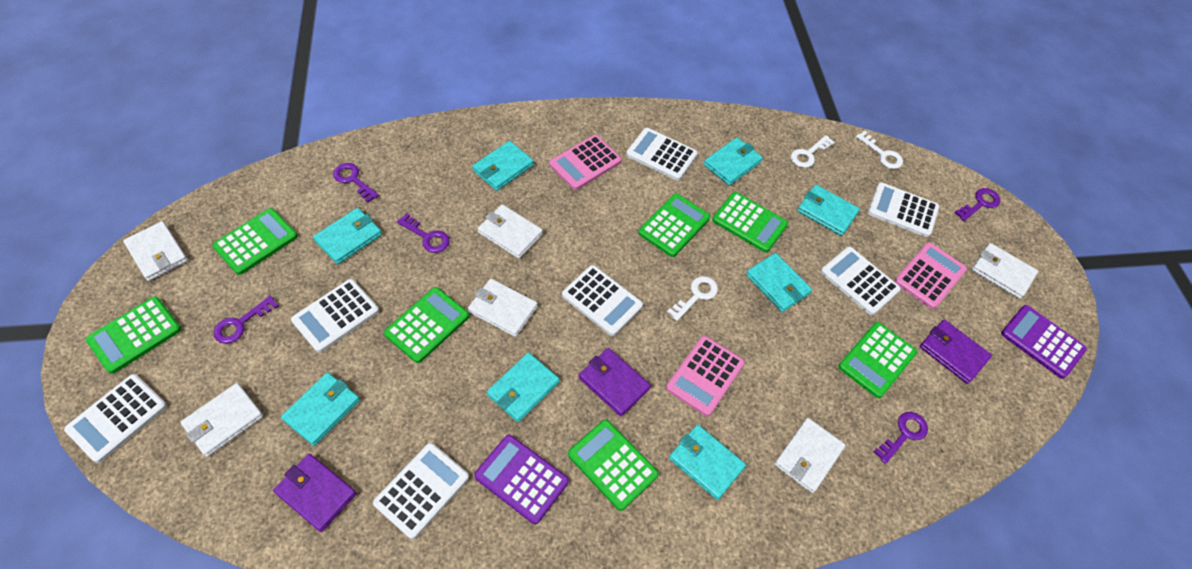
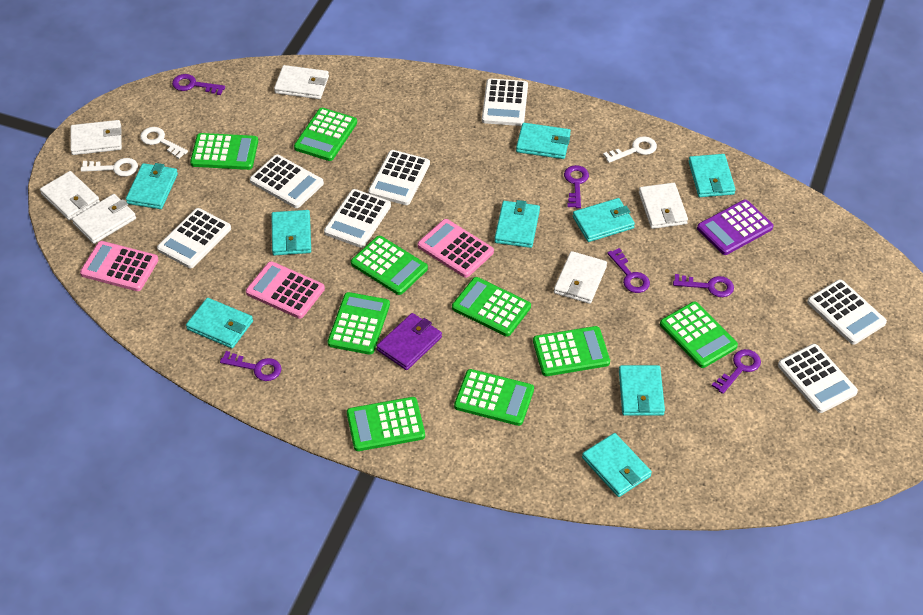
green calculator: [86,297,181,374] [212,208,298,275] [384,287,469,363] [568,420,659,511] [638,194,710,257] [712,192,788,252] [838,322,917,398] = 7 -> [190,133,258,170] [294,108,357,161] [327,292,390,355] [347,397,425,451] [351,236,428,295] [452,277,531,337] [454,369,534,426] [533,326,610,376] [660,302,738,368] = 9
purple calculator: [474,435,569,524] [1001,305,1087,379] = 2 -> [697,200,773,255] = 1
purple key: [214,296,279,344] [333,163,379,203] [397,213,450,253] [873,412,928,464] [954,188,1000,221] = 5 -> [172,74,225,95] [220,351,282,381] [564,165,589,208] [607,248,650,293] [673,274,734,297] [712,349,761,394] = 6
purple wallet: [273,454,357,532] [579,348,651,416] [920,319,992,384] = 3 -> [377,313,442,370] = 1
turquoise wallet: [281,372,360,446] [313,208,382,264] [472,141,534,191] [487,352,560,422] [669,425,746,500] [704,137,763,186] [746,253,812,312] [797,185,860,236] = 8 -> [126,163,178,209] [186,298,253,348] [271,210,311,255] [495,200,540,248] [516,123,571,159] [573,198,635,242] [582,433,652,497] [619,365,665,416] [688,154,736,197] = 9

